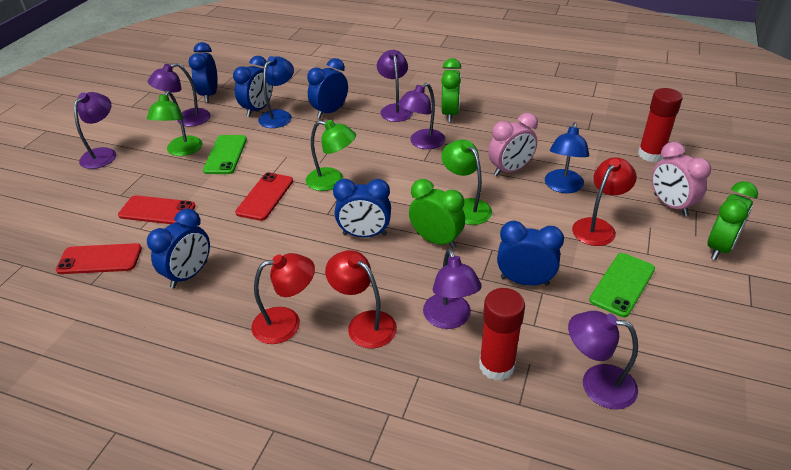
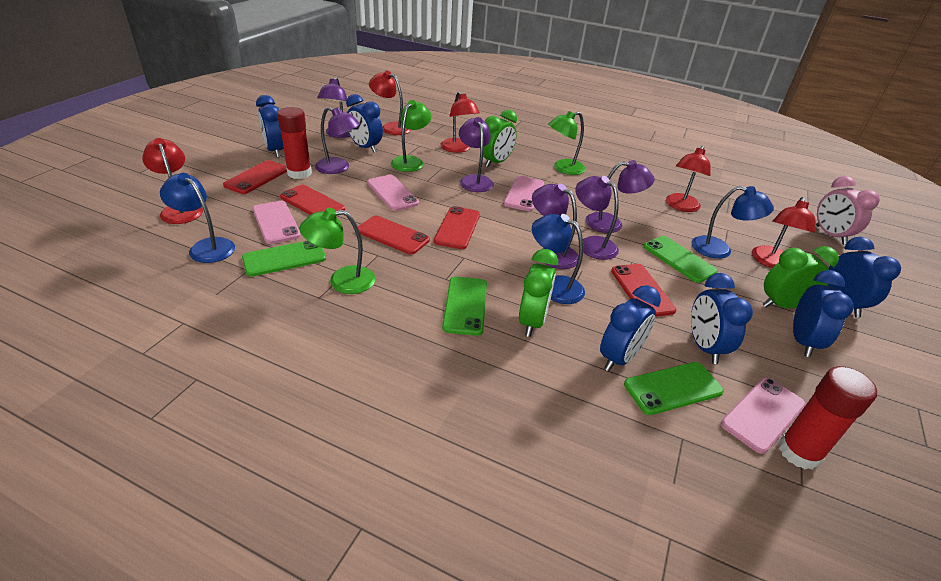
blue lamp: [258,56,294,128] [545,122,589,193] = 2 -> [160,173,235,263] [532,214,585,304] [691,186,774,259] = 3
green phone: [203,135,247,174] [589,253,655,317] = 2 -> [242,241,326,277] [442,277,487,336] [624,362,724,415] [643,236,718,283] = 4
pink clock: [488,113,538,176] [652,142,711,216] = 2 -> [816,176,880,245] = 1
pink phone: none = 0 -> [253,201,301,244] [367,175,419,211] [504,176,544,211] [721,378,806,454] = 4
red lamp: [252,253,315,344] [325,250,397,348] [572,157,637,246] = 3 -> [142,138,203,224] [369,71,411,135] [441,91,480,153] [666,146,711,212] [752,197,816,268] = 5
red phone: [56,243,142,274] [118,195,196,224] [235,172,293,221] = 3 -> [223,160,287,194] [280,185,345,215] [358,215,430,255] [434,206,480,249] [611,264,677,317] = 5

